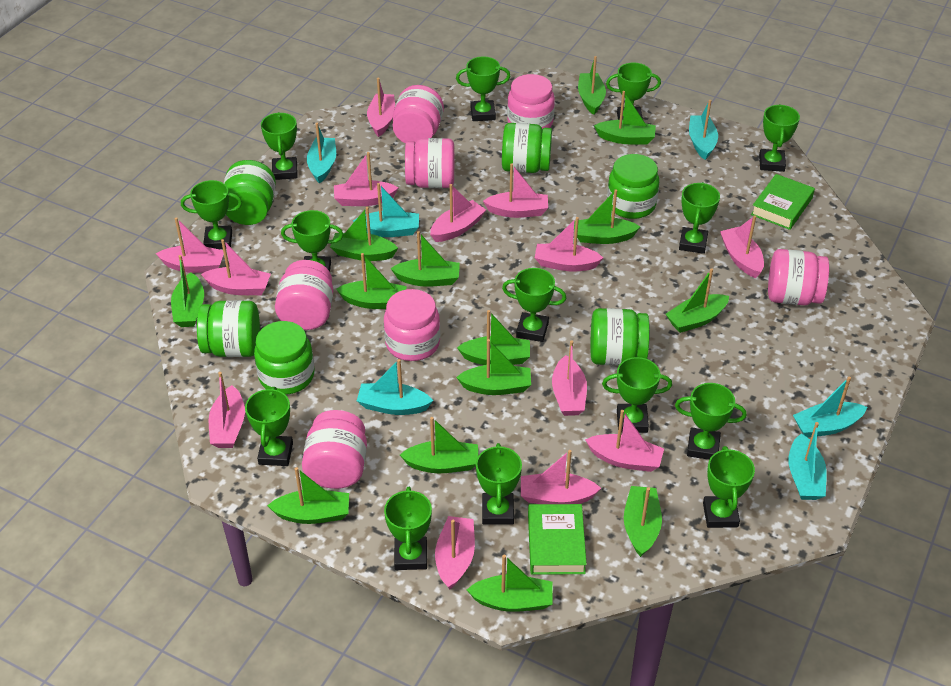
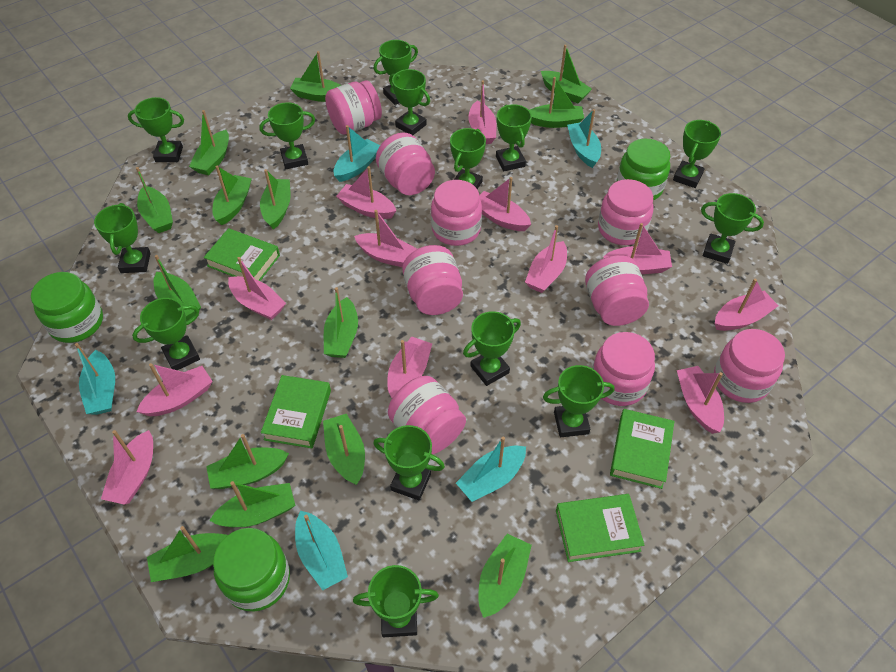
green book: [528,504,587,575] [751,174,815,230] = 2 -> [204,228,280,281] [261,375,331,448] [556,494,645,562] [610,409,675,489] = 4
green jar: [197,300,260,357] [224,160,276,225] [254,321,315,395] [502,123,552,173] [590,308,650,366] [607,154,659,219] = 6 -> [31,272,103,343] [213,528,290,611] [617,139,671,200] = 3
pink boat: [156,217,224,273] [201,239,271,295] [209,372,245,448] [334,152,399,206] [367,78,395,137] [430,184,486,242] [435,516,475,590] [483,163,548,218] [521,450,601,504] [535,217,603,272] [552,340,587,416] [585,410,664,472] [720,215,764,278] = 13 -> [101,430,153,505] [136,363,213,416] [228,257,286,320] [336,166,396,219] [354,210,417,267] [387,337,432,398] [468,80,496,144] [479,177,531,231] [525,225,567,293] [603,223,672,274] [677,366,724,434] [715,279,778,331] = 12
pink jar: [275,260,333,330] [302,410,367,489] [384,289,440,361] [393,85,444,144] [405,138,454,188] [507,74,555,129] [768,249,829,305] = 7 -> [325,80,382,135] [376,132,435,195] [388,376,466,454] [402,245,463,315] [431,180,482,246] [585,255,649,326] [592,332,655,406] [598,179,653,245] [714,329,785,403] = 9
turquoise boat: [307,123,336,183] [353,183,419,237] [357,359,433,415] [689,100,718,160] [788,422,827,500] [793,376,867,438] = 6 -> [75,343,115,415] [295,511,348,590] [334,125,380,182] [456,437,526,502] [567,109,601,168] = 5

